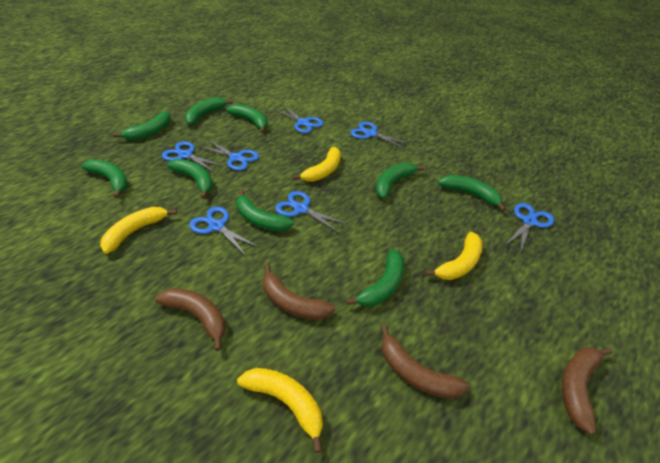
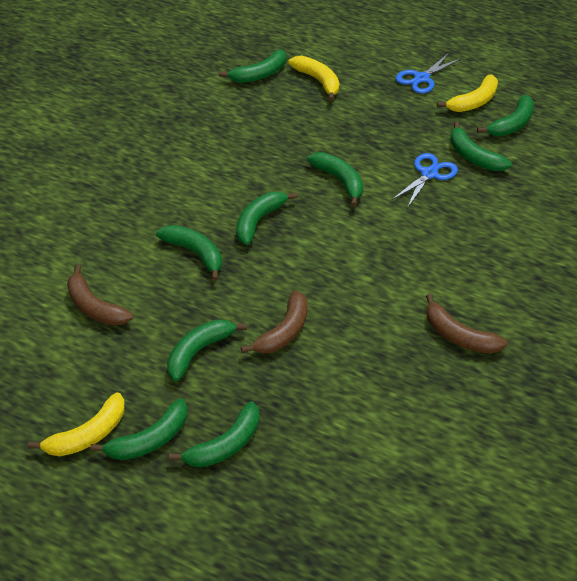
blue scissors: [162,141,224,172] [189,207,259,256] [199,140,259,171] [273,105,324,133] [275,191,347,233] [350,122,411,149] [504,203,554,254] = 7 -> [392,153,458,208] [396,53,461,94] = 2
brown banana: [155,288,225,351] [263,264,335,320] [381,325,469,399] [562,347,612,435] = 4 -> [67,265,133,326] [241,290,307,354] [426,294,508,354] = 3
yellow banana: [100,207,177,254] [237,368,323,453] [293,147,341,182] [424,232,483,280] = 4 -> [28,392,125,456] [288,56,339,101] [437,74,498,112] = 3

